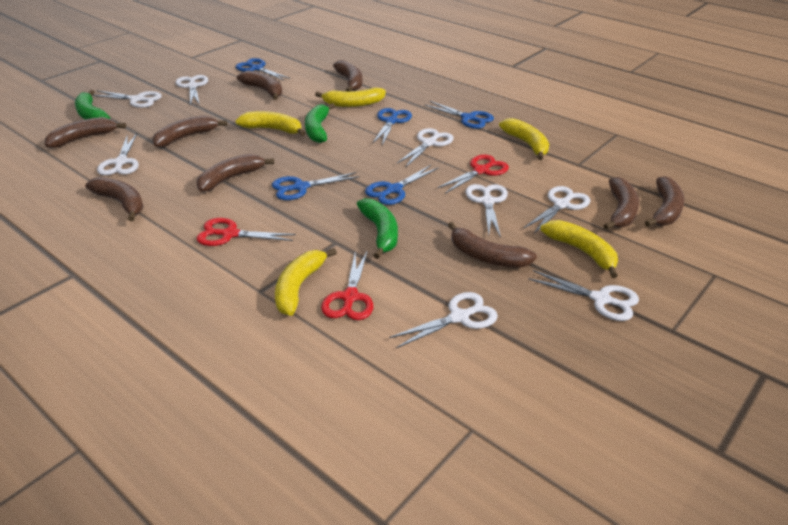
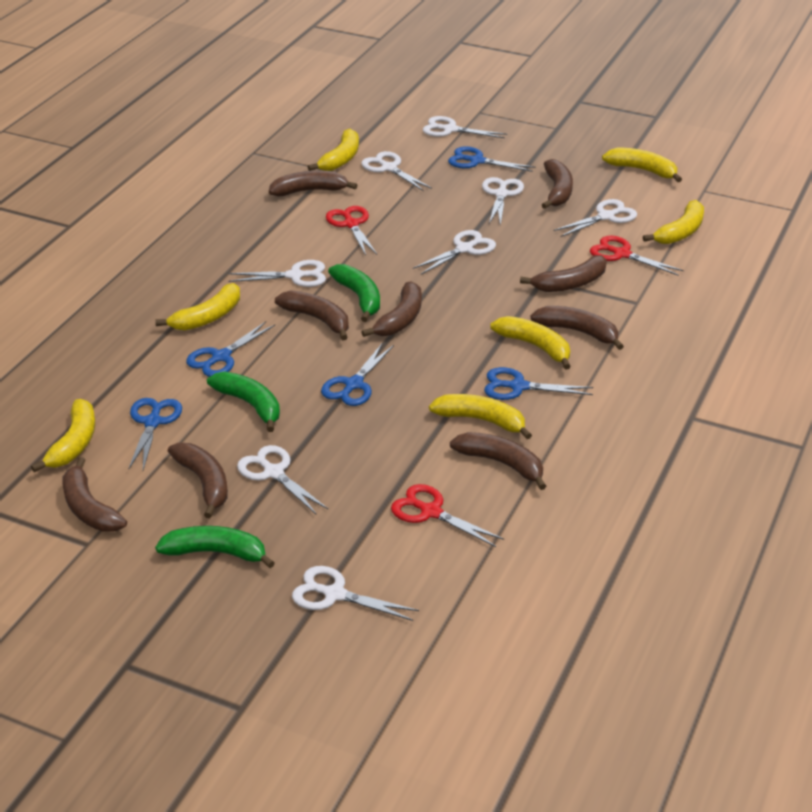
yellow banana: [235,111,305,136] [275,248,337,316] [315,88,386,107] [499,118,549,160] [540,220,618,278] = 5 -> [31,399,95,472] [155,283,240,331] [308,129,359,171] [429,394,532,439] [490,316,571,370] [602,148,682,182] [643,200,704,244] = 7

